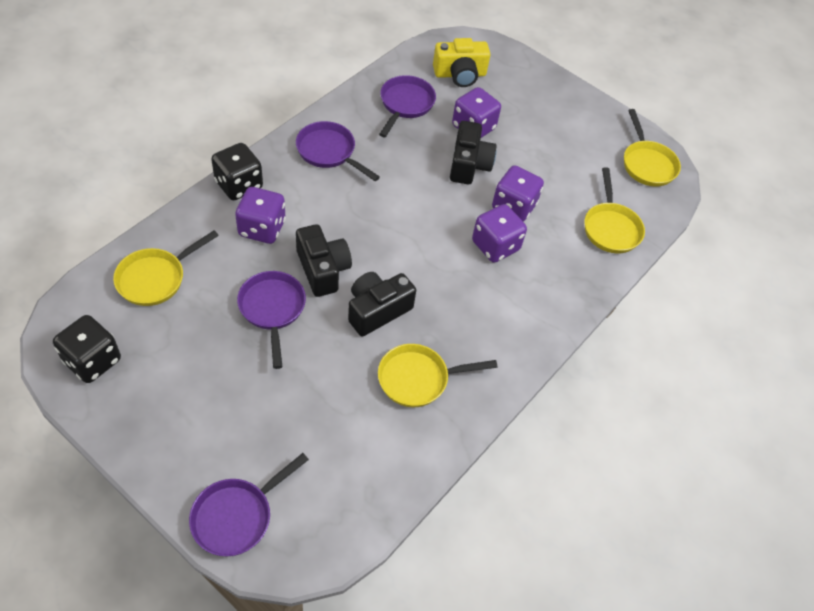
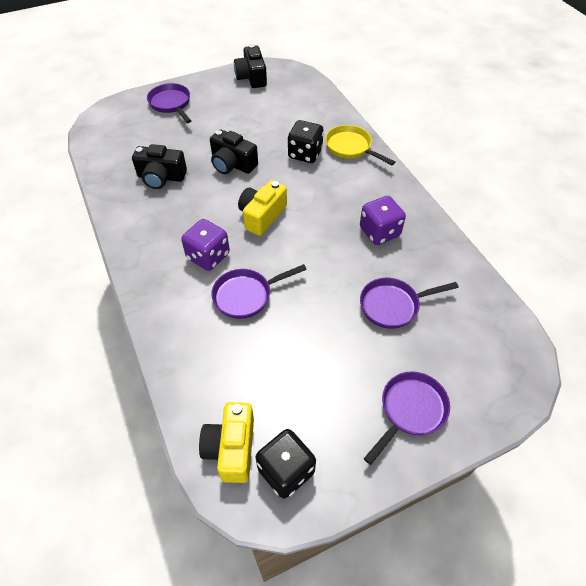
purple dice: [235,187,286,244] [452,87,501,138] [472,204,527,263] [492,165,544,222] = 4 -> [181,219,230,271] [360,196,406,245] = 2
yellow camera: [433,38,491,87] = 1 -> [199,402,254,483] [238,180,287,236] = 2
yellow pan: [113,230,219,306] [378,344,498,407] [584,167,645,253] [624,109,681,187] = 4 -> [325,125,395,165] = 1

